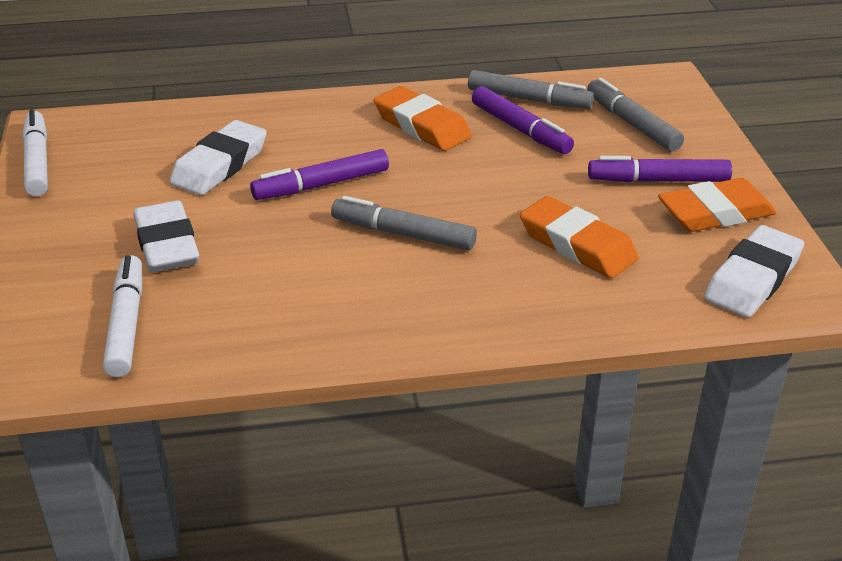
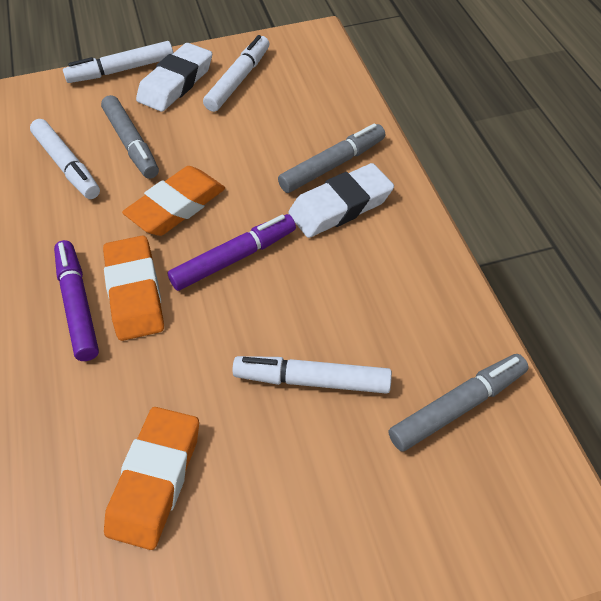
purple marker: [250,149,389,200] [472,86,574,154] [588,156,732,182] = 3 -> [54,240,99,361] [167,214,296,291] = 2
white eraser: [133,201,199,272] [170,120,267,195] [704,225,804,318] = 3 -> [136,43,212,112] [288,163,394,238] = 2
white marker: [22,109,48,196] [103,255,142,377] = 2 -> [30,119,100,199] [63,41,173,83] [203,35,270,112] [232,356,392,394] = 4

